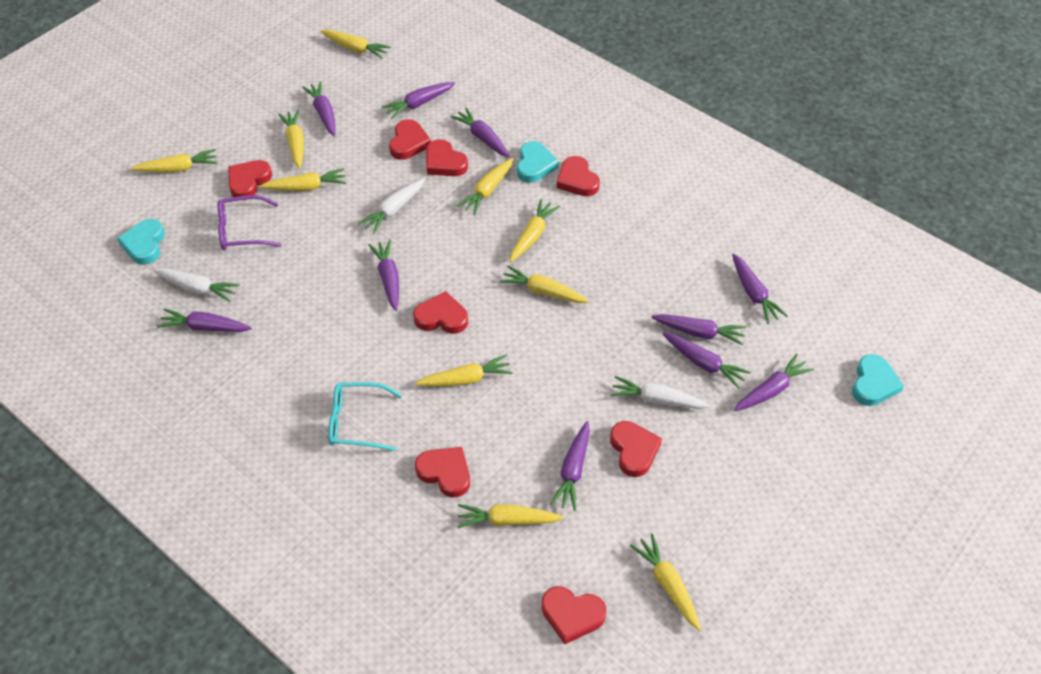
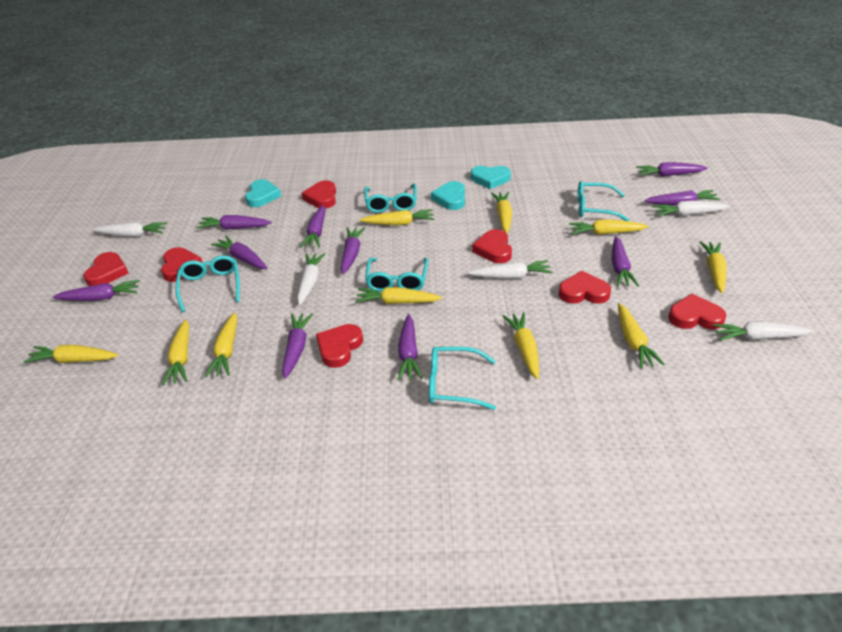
purple glasses: [218,195,281,250] = 1 -> none = 0
red heart: [228,160,272,200] [389,119,431,160] [413,291,468,334] [415,447,470,497] [426,139,468,176] [542,586,606,644] [556,156,600,196] [610,421,662,477] = 8 -> [83,252,129,286] [161,247,203,282] [302,181,336,209] [316,324,363,368] [472,229,512,263] [559,271,611,304] [668,293,726,329] = 7
turquoise glasses: [328,382,402,451] = 1 -> [176,255,240,312] [364,184,417,213] [365,258,428,292] [429,347,496,410] [578,181,630,221] = 5
white carrot: [153,268,240,302] [358,179,425,234] [611,376,710,409] = 3 -> [92,222,167,237] [297,253,325,305] [468,260,553,279] [652,201,730,217] [713,321,813,341] = 5

